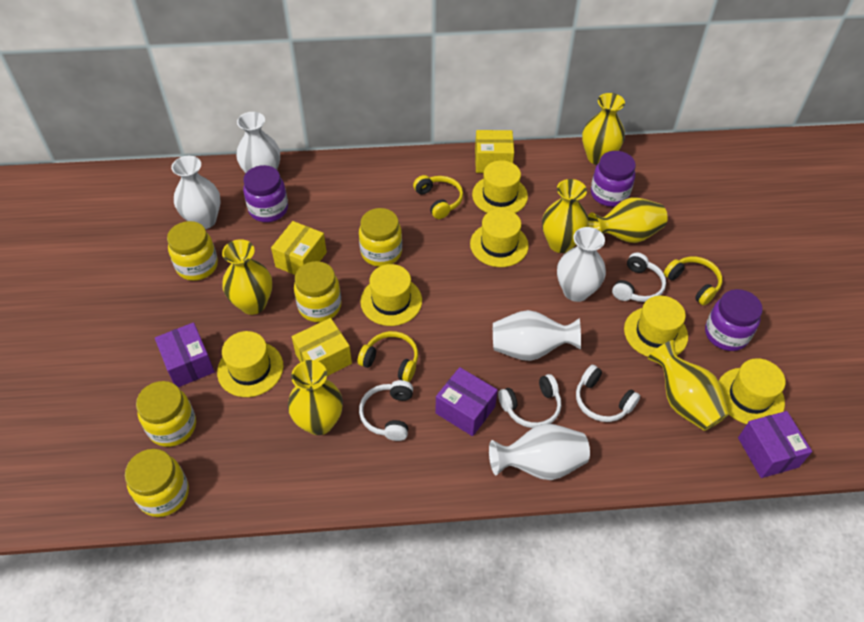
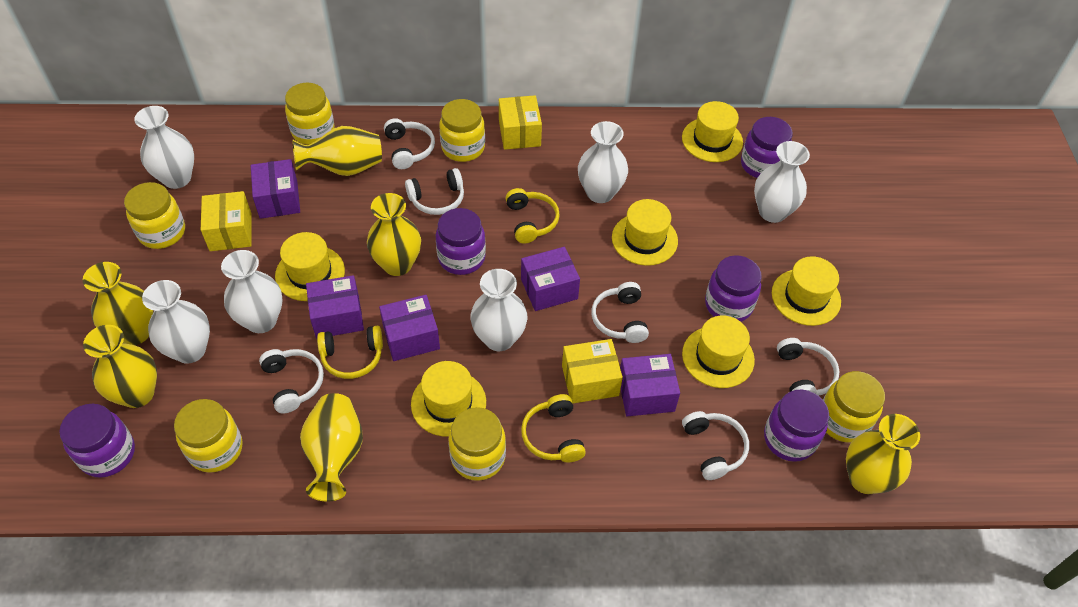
purple box: [155,322,215,387] [435,367,498,436] [738,411,812,478] = 3 -> [251,159,300,219] [306,275,364,339] [379,295,440,361] [521,247,580,311] [620,354,680,416] = 5
purple jar: [243,165,288,222] [591,151,636,207] [705,289,763,351] = 3 -> [59,404,135,478] [436,208,486,275] [705,255,762,322] [741,117,793,178] [764,389,829,462] = 5
white headphones: [359,380,413,441] [498,374,561,428] [576,365,640,422] [612,252,666,302] = 4 -> [259,349,324,413] [384,118,435,169] [405,168,464,215] [592,282,649,343] [682,411,749,480] [777,338,840,396] = 6
white vase: [171,156,220,229] [237,112,280,173] [489,424,590,480] [493,310,581,361] [557,227,606,302] = 5 -> [134,106,194,189] [142,280,210,364] [221,250,283,333] [470,269,527,351] [578,121,628,203] [754,141,810,223] = 6
yellow jar: [125,449,189,517] [136,381,196,447] [167,221,218,281] [294,261,342,322] [359,208,402,267] = 5 -> [124,182,185,249] [174,399,243,473] [285,83,335,145] [439,99,485,162] [448,407,506,481] [823,371,885,443] = 6

